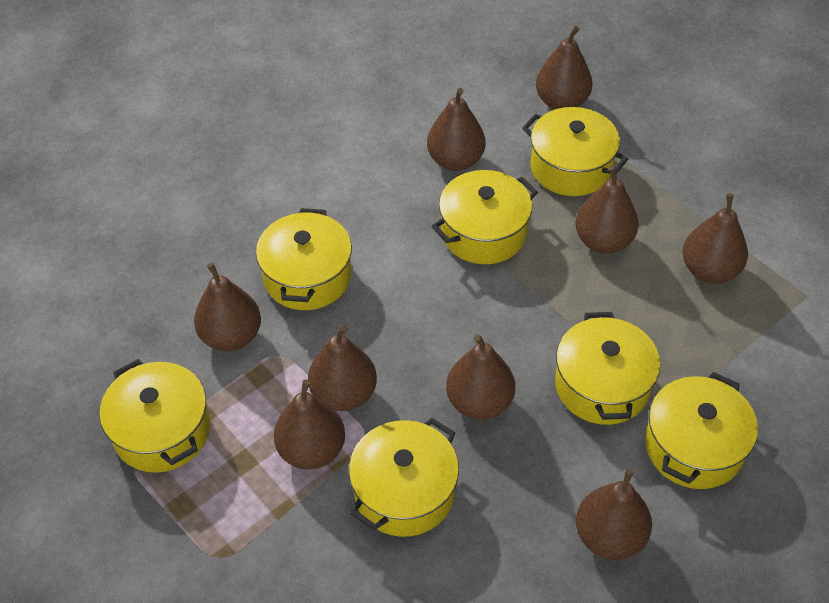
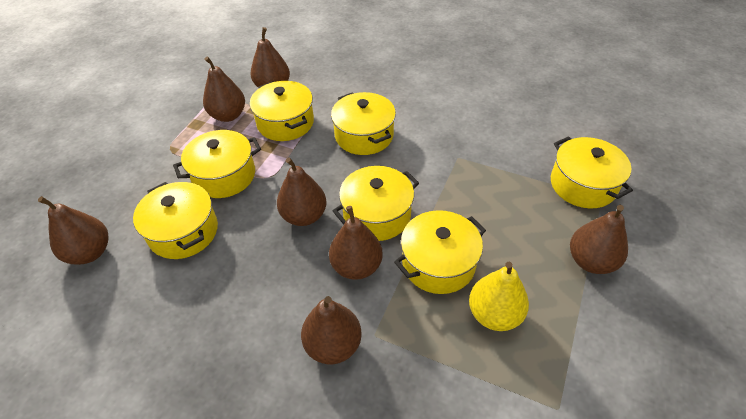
brown pear: [194,263,261,351] [274,380,345,469] [308,325,377,411] [427,88,486,171] [446,334,515,420] [536,26,592,110] [575,166,639,253] [576,469,652,560] [682,193,748,283] = 9 -> [38,196,109,265] [203,57,245,122] [251,27,290,88] [277,158,327,226] [301,296,362,364] [329,206,383,280] [570,205,628,274] = 7
yellow pear: none = 0 -> [469,262,529,331] = 1

